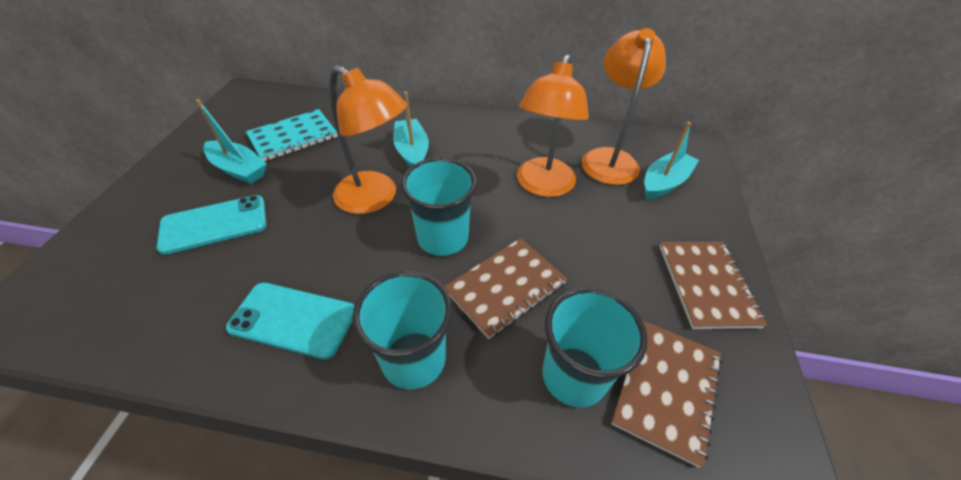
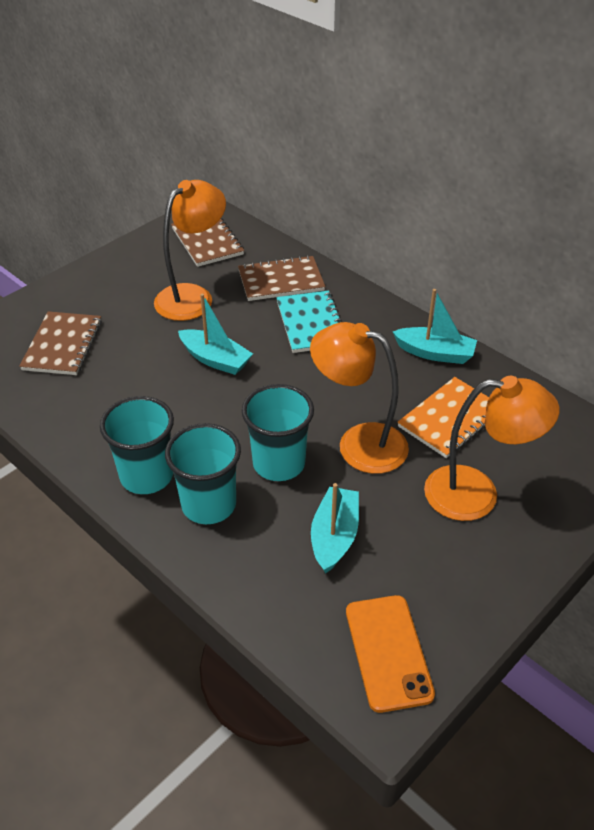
orange notebook: none = 0 -> [397,377,489,458] = 1
orange phone: none = 0 -> [346,595,435,713] = 1
turquoise phone: [157,195,267,255] [226,283,355,360] = 2 -> none = 0

